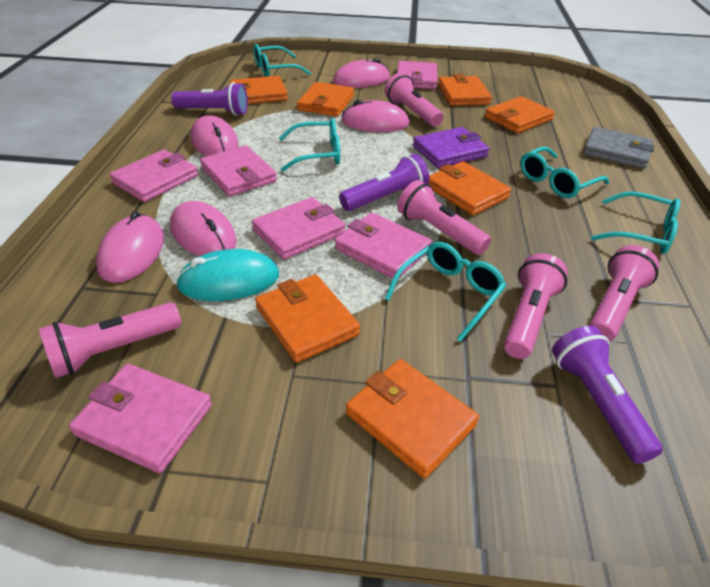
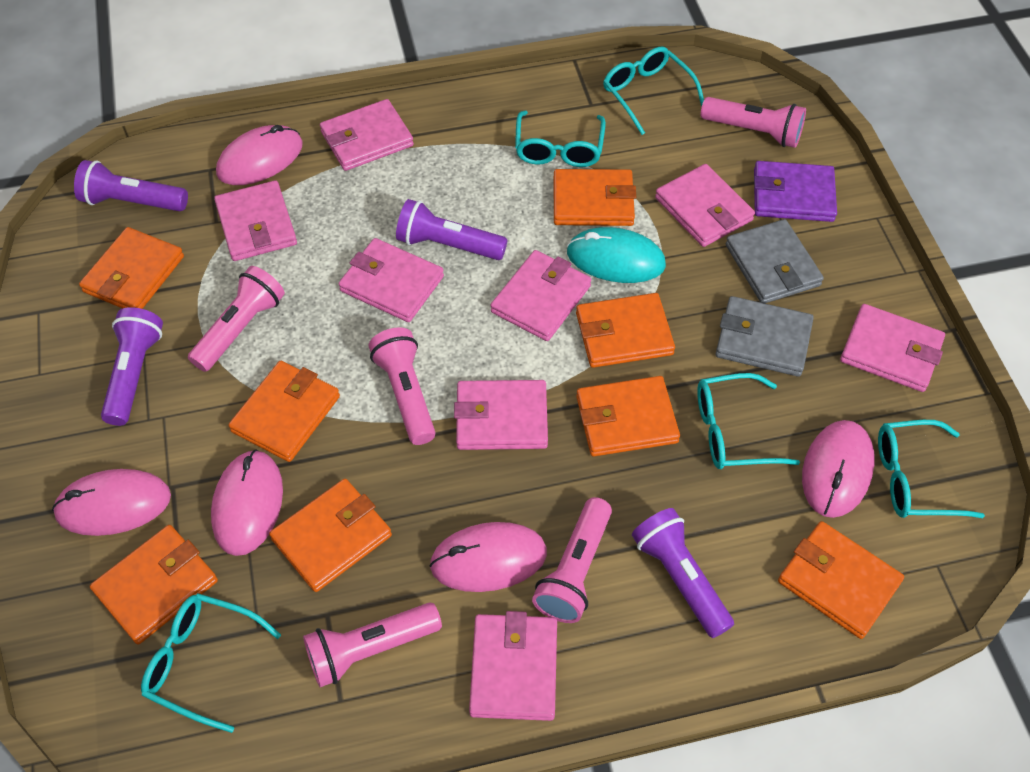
grey wallet: [583,127,655,169] = 1 -> [715,296,814,377] [726,219,824,303] = 2
orange wallet: [230,76,288,104] [255,275,360,363] [297,82,354,117] [346,359,479,478] [429,161,511,215] [438,74,492,106] [485,96,555,133] = 7 -> [79,227,184,309] [90,525,218,644] [228,361,340,462] [269,479,392,592] [553,169,636,226] [576,293,675,368] [576,376,680,456] [778,521,904,639] = 8
pink wallet: [69,364,212,473] [109,150,198,202] [200,145,277,196] [252,197,346,259] [335,212,432,279] [397,61,437,89] = 6 -> [214,180,297,261] [320,99,414,171] [339,238,444,322] [454,380,548,450] [469,611,557,721] [491,250,591,341] [655,164,755,247] [840,304,945,392] = 8
purple flashlight: [171,82,248,115] [339,154,429,211] [552,326,663,464] = 3 -> [74,160,188,211] [101,307,163,426] [396,199,508,260] [632,508,734,638] = 4

